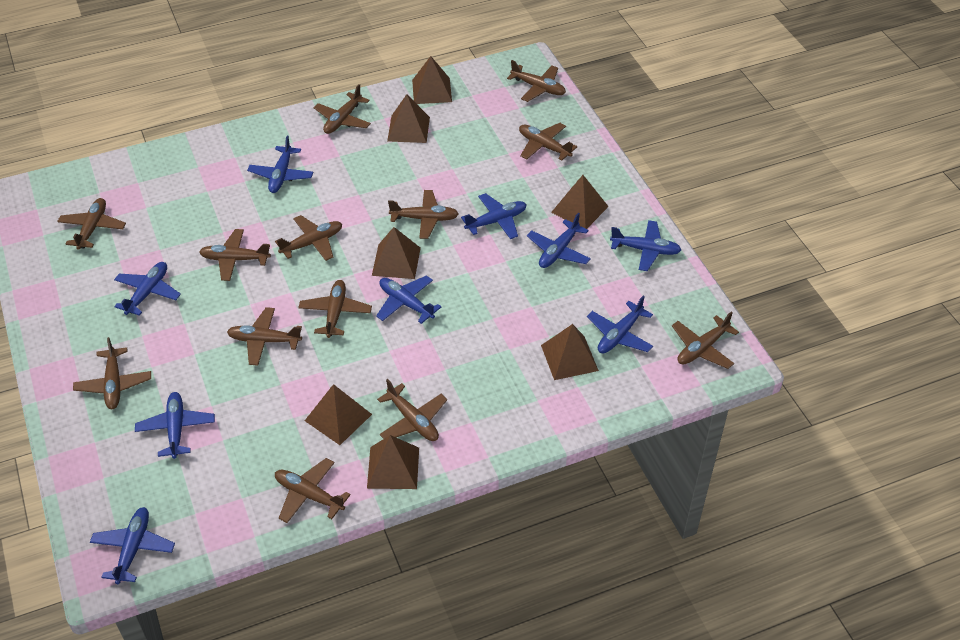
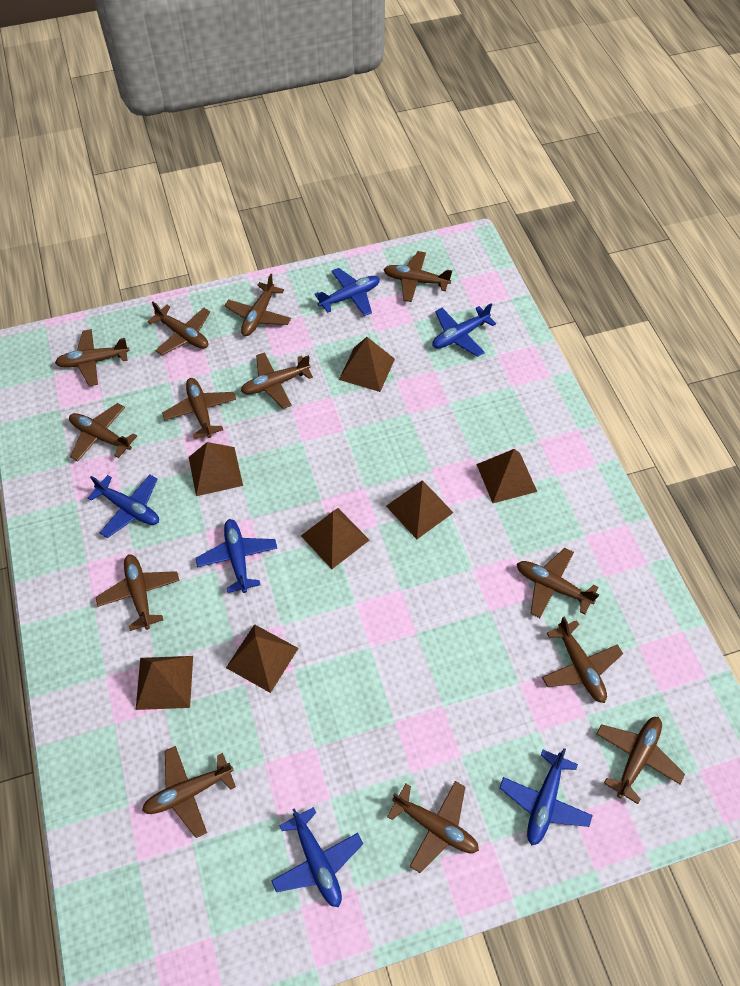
blue plane: [90,507,175,584] [114,262,181,316] [135,392,215,459] [247,135,314,193] [376,275,441,324] [461,193,527,239] [527,213,591,268] [587,295,653,353] [610,220,681,271] = 9 -> [88,474,159,538] [196,519,277,593] [271,807,363,907] [315,268,380,316] [432,303,496,357] [500,748,593,845] = 6

